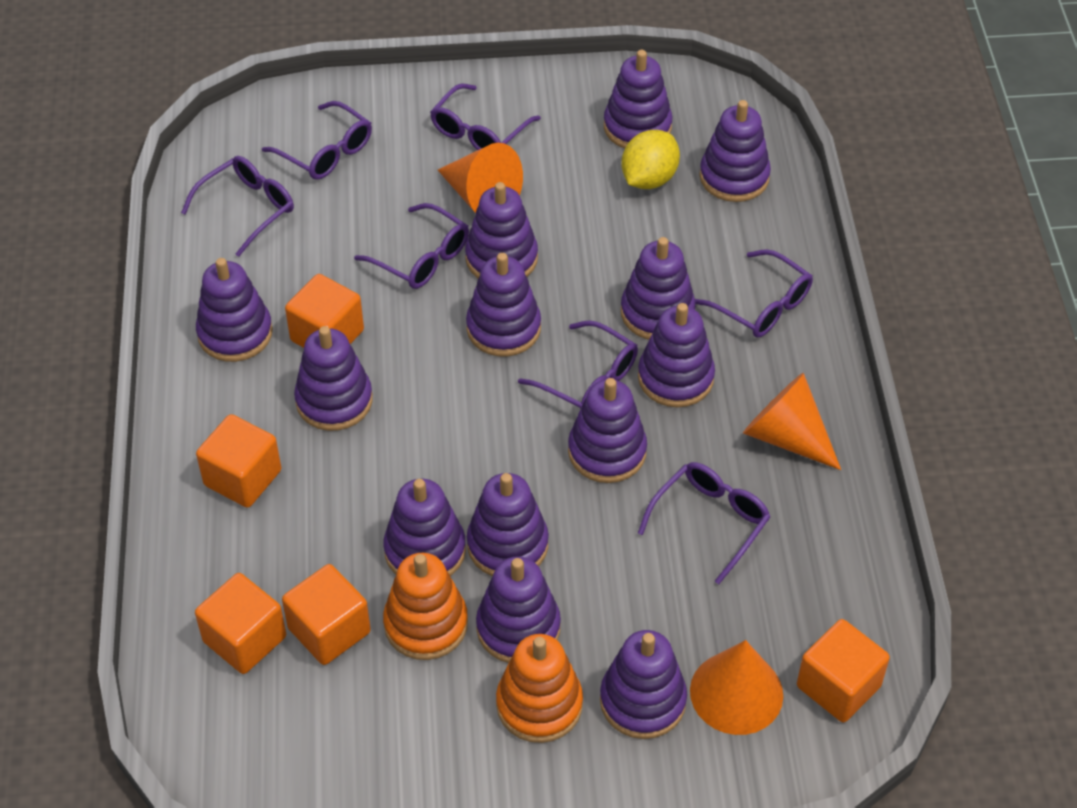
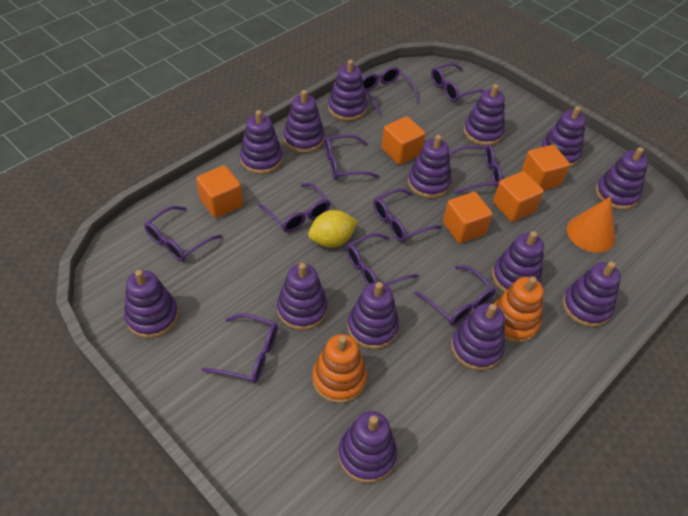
orange cone: [438,143,523,213] [690,640,783,735] [743,373,841,470] = 3 -> [567,196,616,252] = 1
purple glasses: [181,156,294,257] [262,101,372,180] [354,203,469,289] [430,84,541,150] [518,320,638,410] [638,462,770,584] [695,249,813,338] = 7 -> [144,206,222,261] [201,313,278,383] [258,183,330,233] [324,135,380,180] [346,233,419,285] [363,67,419,115] [373,189,442,242] [414,265,496,326] [431,63,484,102] [449,145,502,194] = 10
purple stacking toy: [196,258,273,362] [294,326,373,431] [383,479,466,576] [465,182,538,278] [466,253,541,357] [467,473,549,576] [476,556,561,663] [568,378,647,483] [600,630,687,739] [604,50,673,149] [621,237,696,339] [638,303,715,407] [699,100,771,202] = 13 -> [124,270,179,338] [240,110,283,174] [277,263,328,330] [283,90,325,153] [328,60,367,121] [338,411,397,483] [347,282,399,349] [408,135,451,199] [451,303,505,371] [464,84,505,145] [492,231,544,292] [540,106,586,167] [563,261,621,327] [596,147,648,210] = 14

